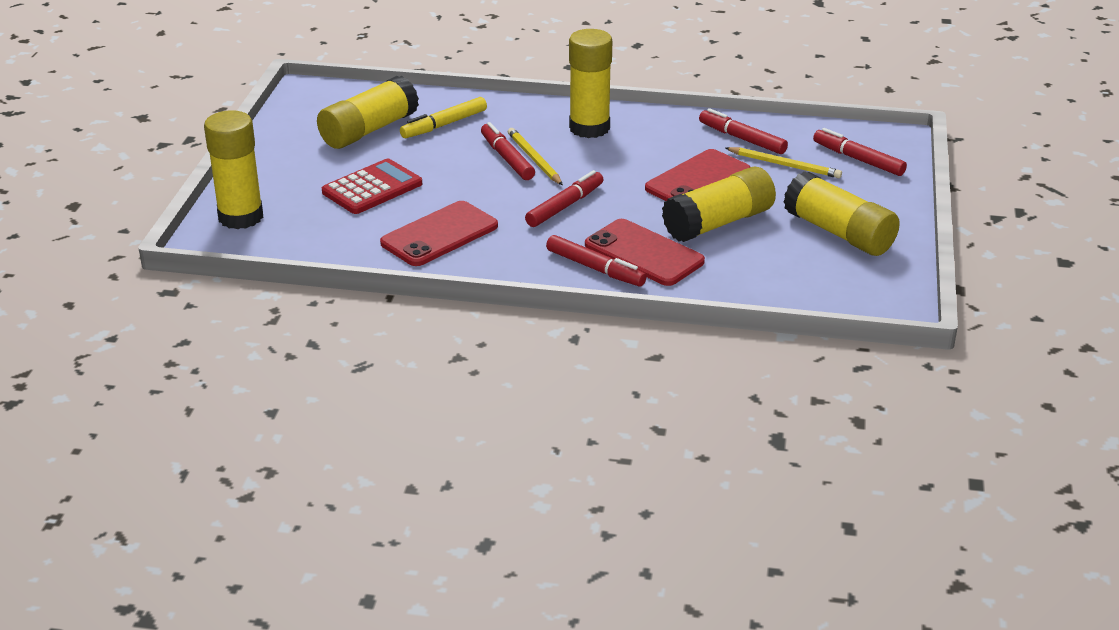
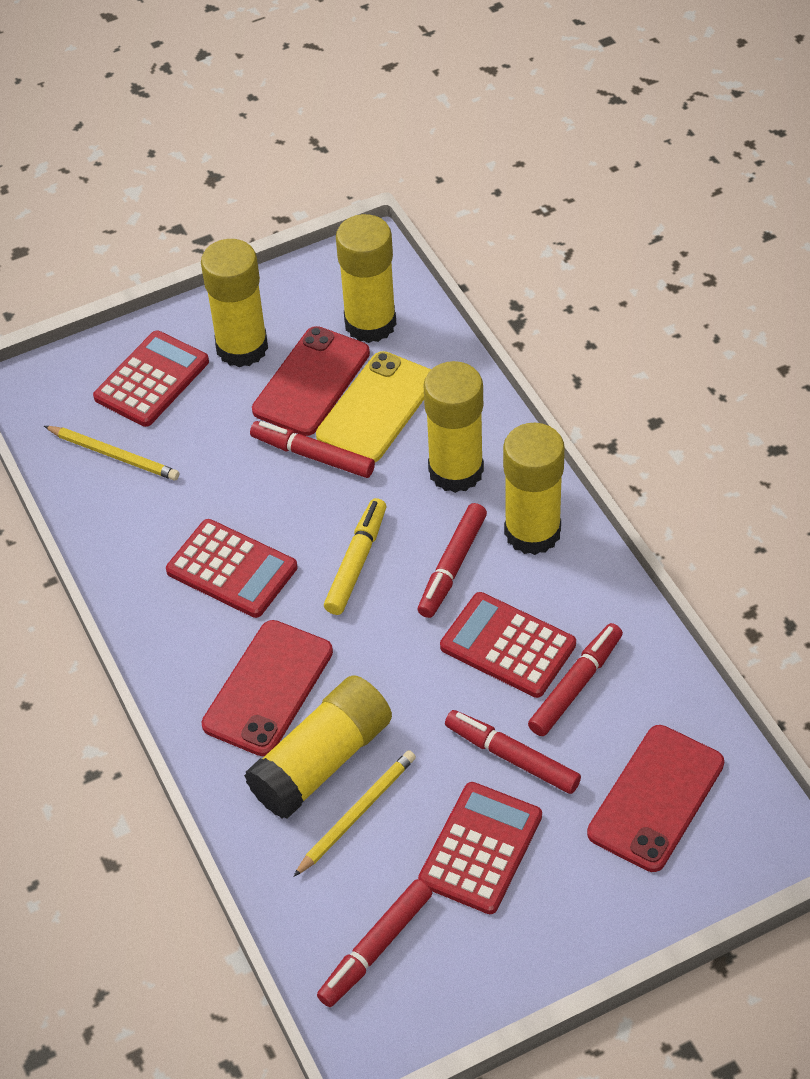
red calculator: [322,159,422,214] = 1 -> [93,331,209,427] [166,519,297,618] [418,782,542,914] [440,592,576,698] = 4
yellow phone: none = 0 -> [316,351,431,462] = 1

